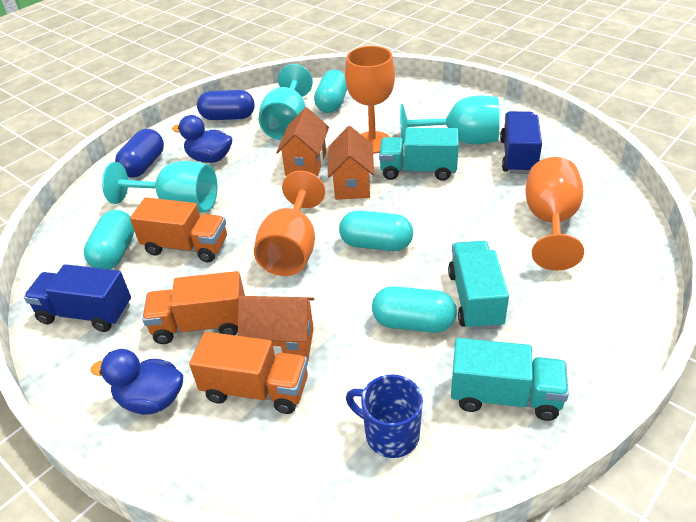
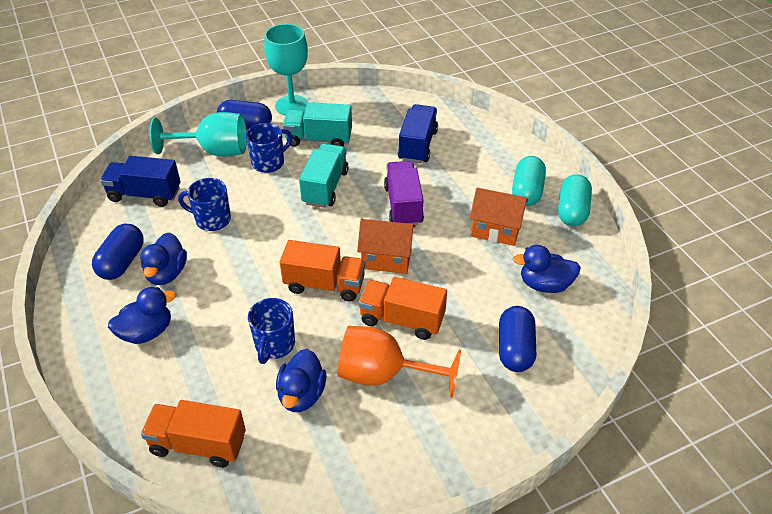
blue capsule: [115,129,164,178] [197,90,255,120] = 2 -> [92,224,144,280] [217,100,272,130] [499,306,536,372] = 3
blue duck: [90,349,183,415] [172,115,232,163] = 2 -> [108,287,176,344] [140,233,187,285] [276,349,326,412] [513,245,581,293] = 4
blue mug: [346,374,423,458] = 1 -> [178,178,231,231] [246,123,292,173] [248,298,295,364] = 3
orange goblet: [254,171,325,276] [345,46,395,154] [525,157,584,271] = 3 -> [338,326,461,397] = 1
orange house: [238,296,314,360] [276,107,329,177] [328,126,374,200] = 3 -> [357,219,415,274] [470,188,528,246] = 2
purple truck: none = 0 -> [384,161,424,226] = 1
turquoise capsule: [83,210,134,269] [314,70,347,113] [339,210,413,251] [372,286,457,333] = 4 -> [512,156,546,206] [558,174,592,226] = 2
turquoise goblet: [102,161,217,213] [259,64,313,140] [400,95,500,145] = 3 -> [149,112,247,157] [264,24,308,116] = 2
turquoise truck: [379,128,459,181] [448,241,509,330] [451,338,569,421] = 3 -> [283,102,352,147] [299,144,349,208] = 2

